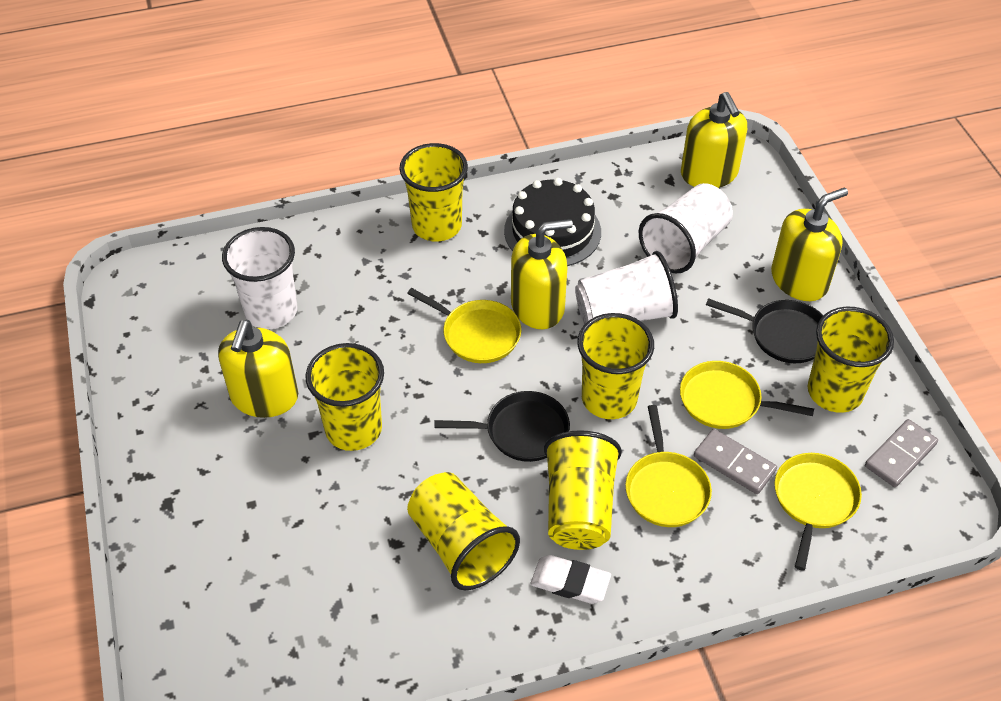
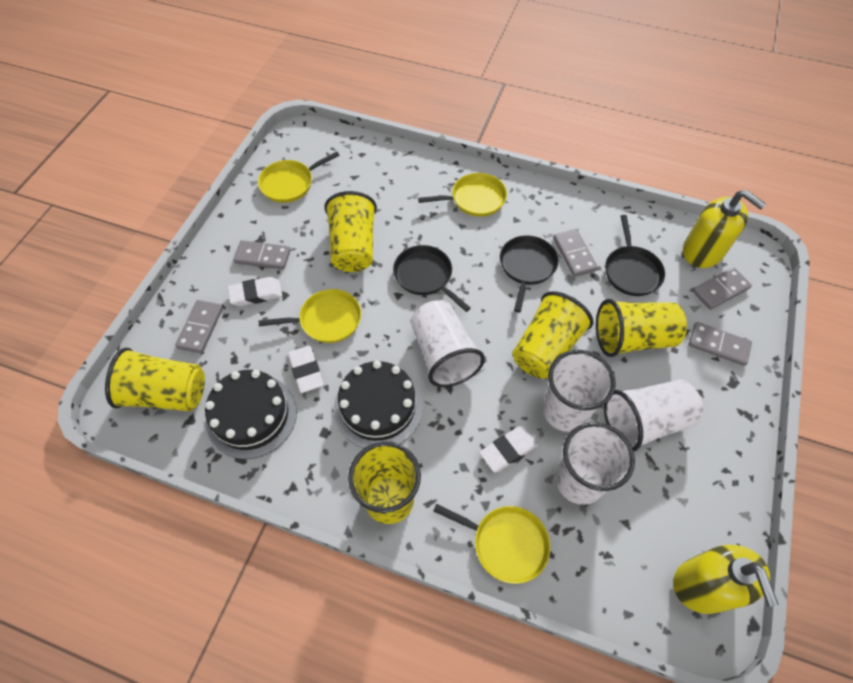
black cake: [504,178,601,266] = 1 -> [205,370,297,459] [334,361,423,448] = 2
black pan: [434,391,570,462] [706,298,823,363] = 2 -> [393,245,471,312] [500,235,558,312] [605,215,665,296] = 3
grey domino: [694,429,777,494] [865,419,938,487] = 2 -> [175,300,223,353] [233,240,291,270] [553,229,598,277] [689,322,752,366] [693,267,752,310] = 5
white cup: [222,227,297,329] [575,251,678,325] [639,183,733,273] = 3 -> [411,300,485,387] [543,350,616,432] [556,422,635,505] [604,380,703,451] = 4
white eraser: [531,555,611,604] = 1 -> [228,277,282,306] [288,345,324,393] [479,426,538,473] = 3
yellow cup: [305,343,384,451] [399,143,468,241] [407,472,520,590] [544,430,622,550] [577,313,654,419] [808,307,894,413] = 6 -> [105,348,205,411] [324,191,377,272] [348,441,421,524] [512,291,593,379] [596,299,687,357] = 5
yellow soap dispenser: [218,320,298,418] [511,219,573,329] [681,92,747,188] [771,188,848,301] = 4 -> [673,545,778,614] [683,190,766,268] = 2

